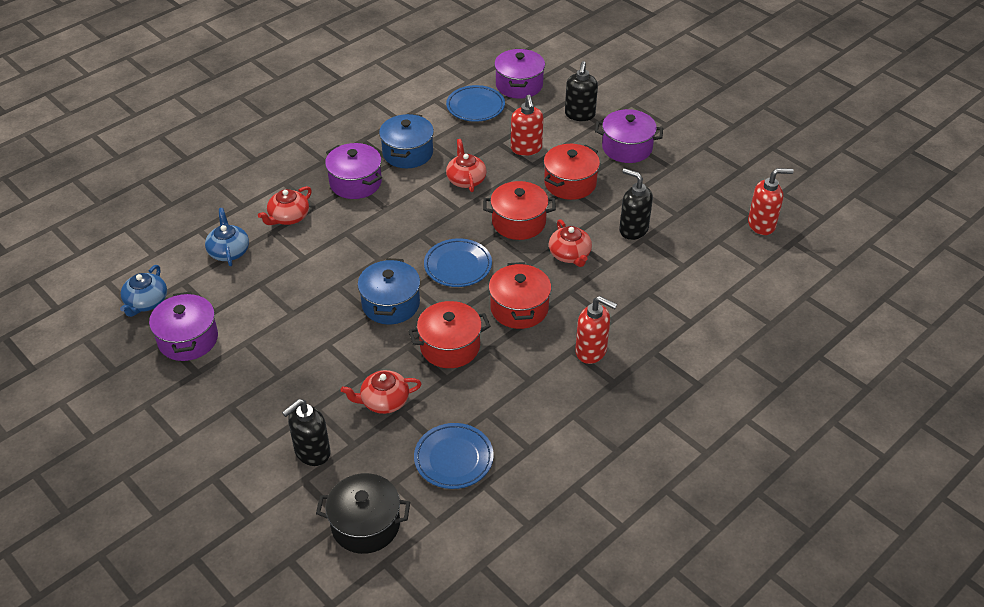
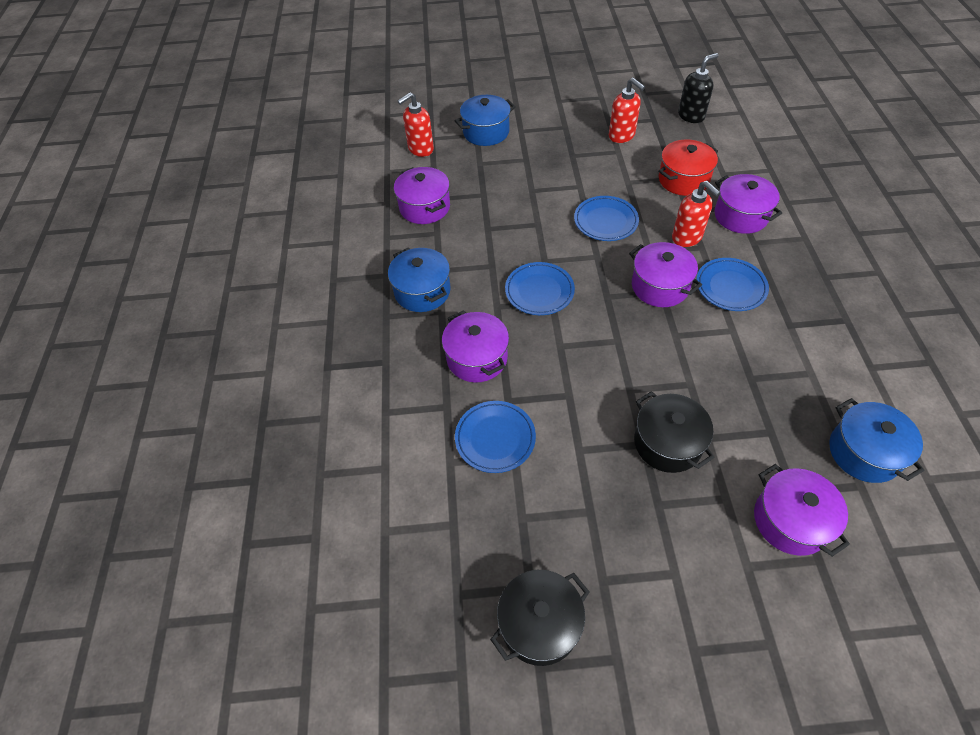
black pot: [316,473,410,554] = 1 -> [490,570,590,666] [634,391,715,473] = 2
black soap dispenser: [282,399,331,466] [565,61,598,121] [619,168,653,240] = 3 -> [678,53,718,123] = 1
blue plate: [414,423,494,489] [424,238,492,287] [446,85,505,122] = 3 -> [455,401,536,473] [505,262,575,315] [574,196,639,241] [696,258,769,311] = 4
blue pot: [357,258,420,324] [379,113,434,168] = 2 -> [388,248,451,312] [455,95,516,146] [829,398,925,483] = 3
blue teapot: [120,265,167,317] [205,208,249,266] = 2 -> none = 0
purple pot: [149,292,218,361] [325,143,382,199] [494,49,545,99] [595,109,663,163] = 4 -> [394,167,450,224] [442,310,509,383] [629,242,702,307] [715,174,782,234] [754,464,850,557] = 5
red pot: [408,301,490,368] [483,181,556,240] [489,262,551,329] [544,144,600,200] = 4 -> [658,140,718,196] = 1
red teapot: [258,186,312,225] [341,370,422,414] [446,139,487,192] [549,219,592,267] = 4 -> none = 0

